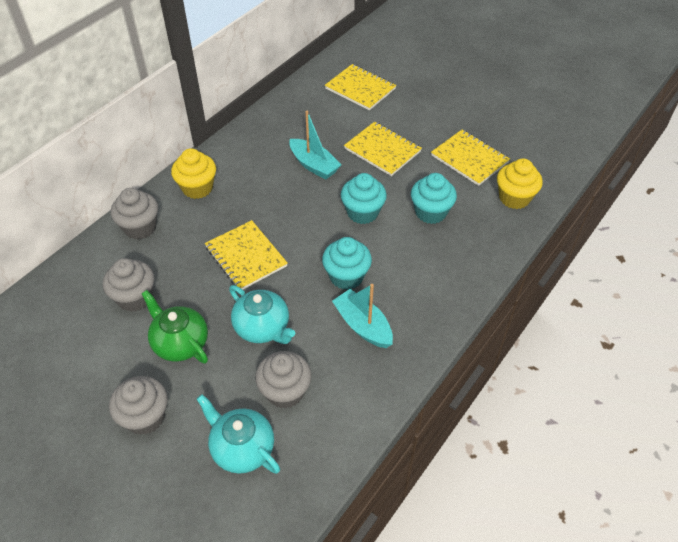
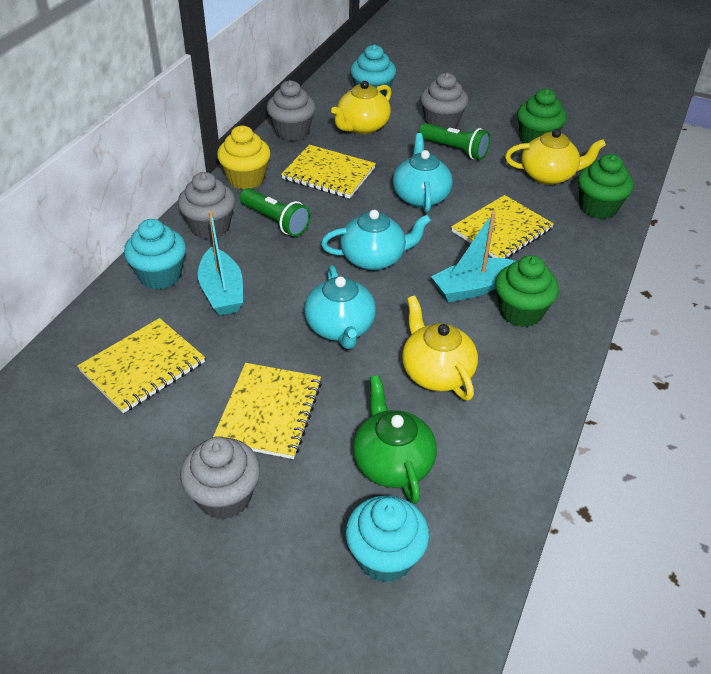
green cupcake: none = 0 -> [495,255,559,327] [517,89,567,143] [578,154,634,219] = 3
green flashlight: none = 0 -> [240,188,310,237] [419,123,490,160] = 2
turquoise teapot: [197,394,280,474] [229,285,295,344] = 2 -> [304,265,376,349] [321,210,431,270] [393,133,453,212] = 3
yellow cupcake: [171,148,216,199] [497,158,543,209] = 2 -> [217,126,271,190] = 1
yellow teapot: none = 0 -> [331,81,391,134] [402,296,478,400] [505,129,606,185] = 3

